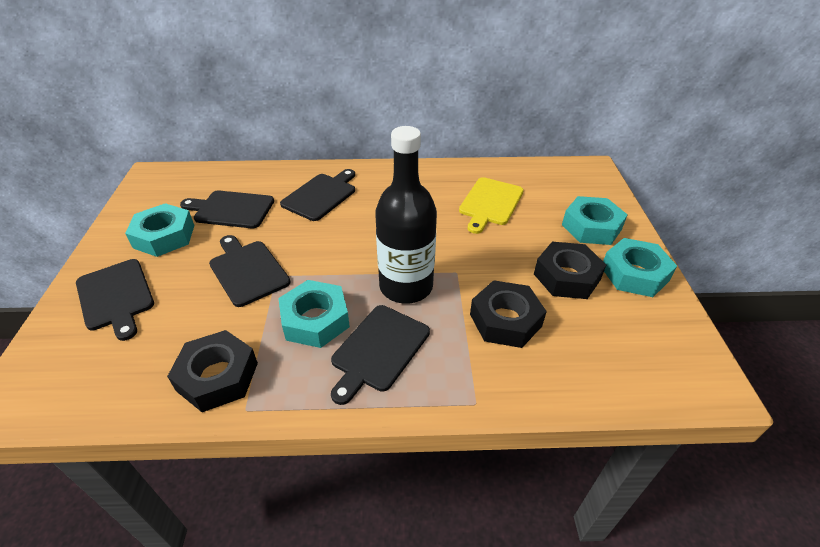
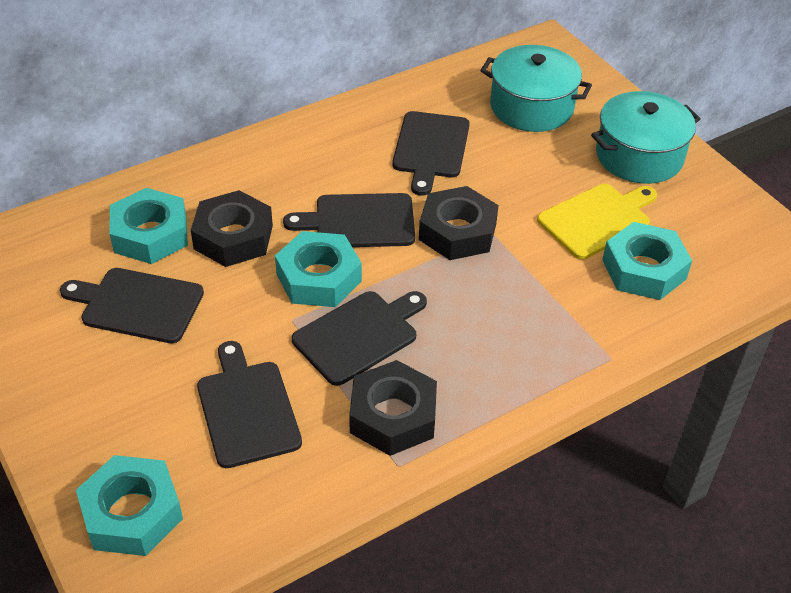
black bottle: [375,126,437,303] = 1 -> none = 0
turquoise pot: none = 0 -> [480,45,592,132] [591,91,701,184] = 2

